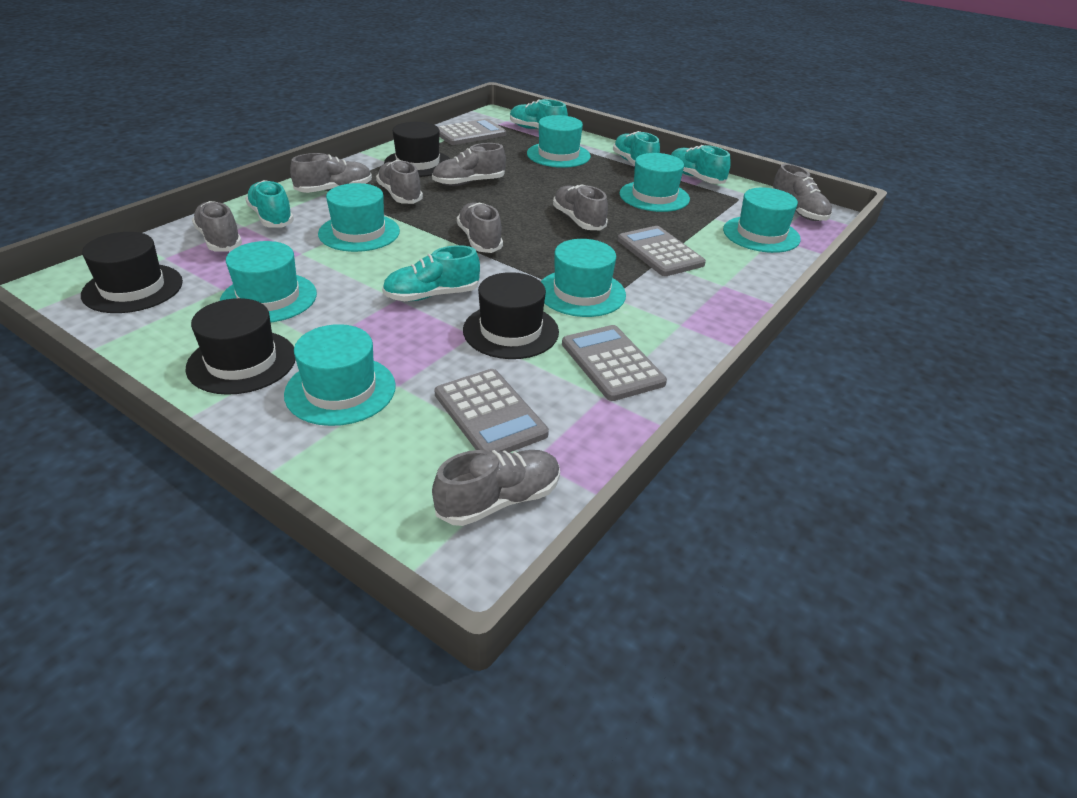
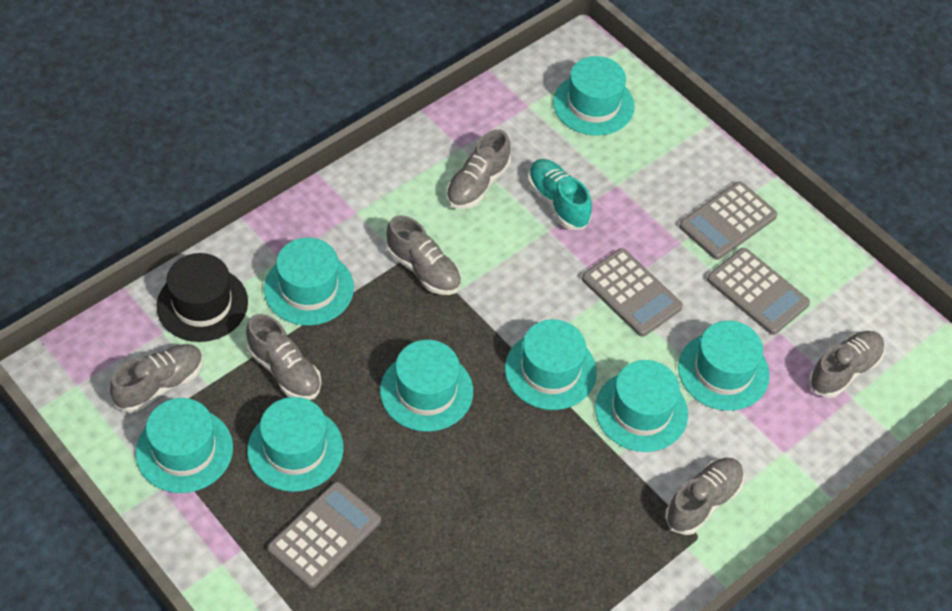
black hat: [81,232,183,313] [186,298,296,395] [384,122,450,177] [463,272,559,359] = 4 -> [157,253,248,342] = 1
grey shoe: [192,201,242,251] [290,153,372,193] [376,160,423,204] [432,143,506,186] [432,450,560,526] [457,203,503,253] [553,184,608,230] [773,164,832,221] = 8 -> [110,344,203,413] [246,314,321,400] [386,215,461,295] [446,129,511,209] [665,458,744,535] [809,331,885,398] = 6
turquoise hat: [220,241,317,322] [284,324,396,426] [318,183,400,252] [527,115,591,168] [541,239,626,317] [619,153,690,212] [723,188,801,253] = 7 -> [136,398,233,493] [247,397,344,492] [264,238,354,325] [380,340,473,432] [505,319,597,410] [553,56,635,135] [595,360,688,452] [678,321,770,411] = 8
turquoise shoe: [245,180,294,228] [382,245,480,301] [510,99,568,129] [613,131,660,166] [671,145,731,184] = 5 -> [528,159,592,230] = 1

